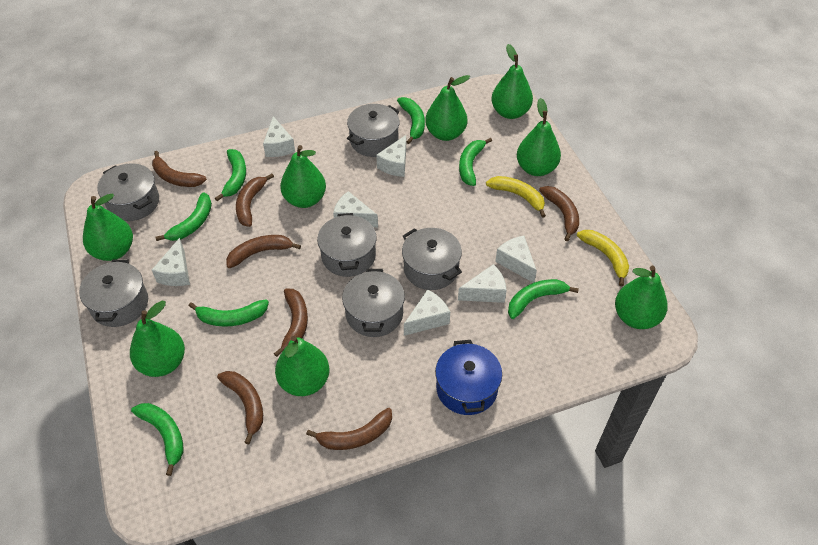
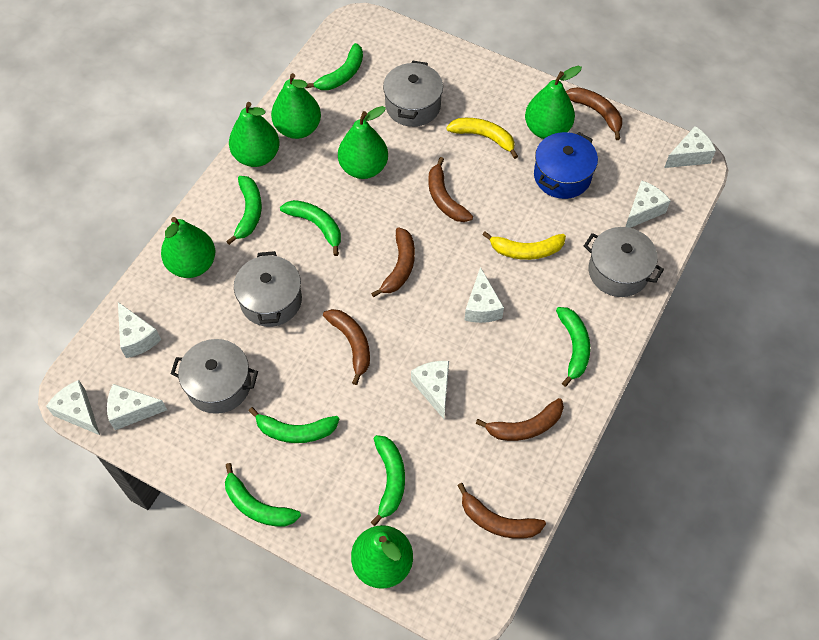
brown banana: [152,151,207,187] [217,371,263,444] [226,235,301,268] [236,174,274,227] [274,288,308,357] [306,408,392,450] [539,186,579,241] = 7 -> [323,309,370,385] [371,227,415,297] [428,157,473,222] [457,483,546,539] [476,398,564,441] [566,87,622,140] = 6
green pear: [83,194,133,261] [130,300,185,377] [275,336,329,396] [280,145,326,208] [425,75,470,141] [491,44,533,119] [517,98,561,176] [615,266,668,329] = 8 -> [161,217,215,278] [229,102,280,167] [271,73,321,139] [338,106,388,179] [351,525,413,589] [525,66,582,139] = 6
grey pot: [79,259,148,327] [97,163,159,221] [317,213,377,277] [342,269,405,337] [347,104,400,157] [402,228,462,290] = 6 -> [171,339,258,414] [234,251,302,327] [383,61,443,127] [584,227,664,297] = 4

